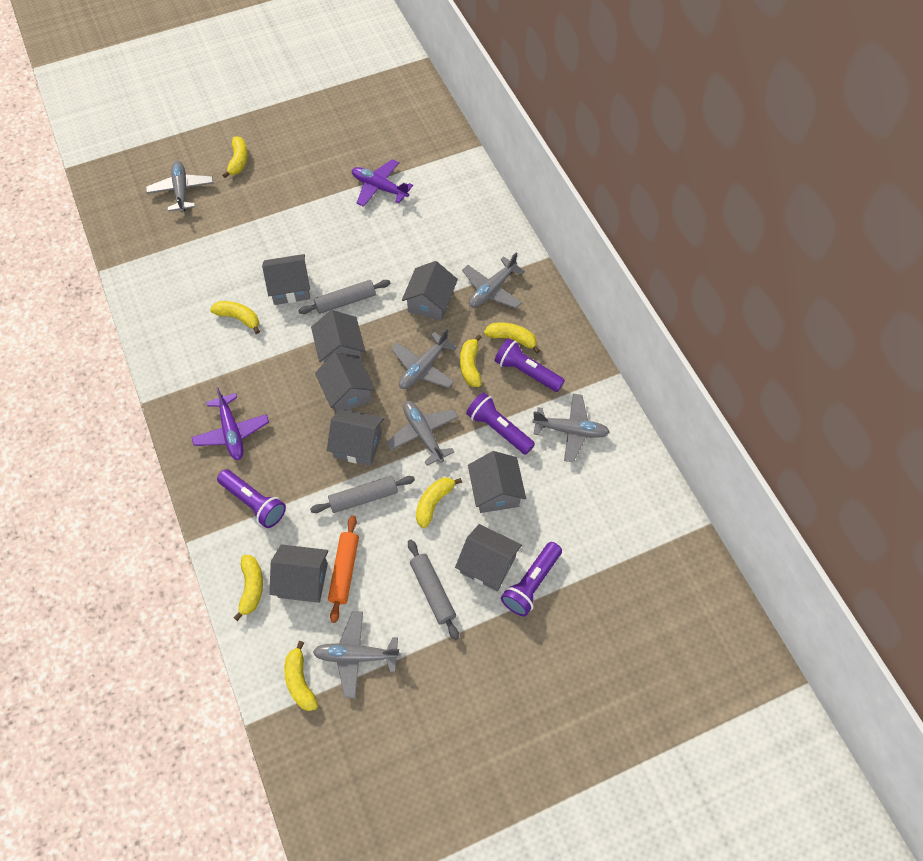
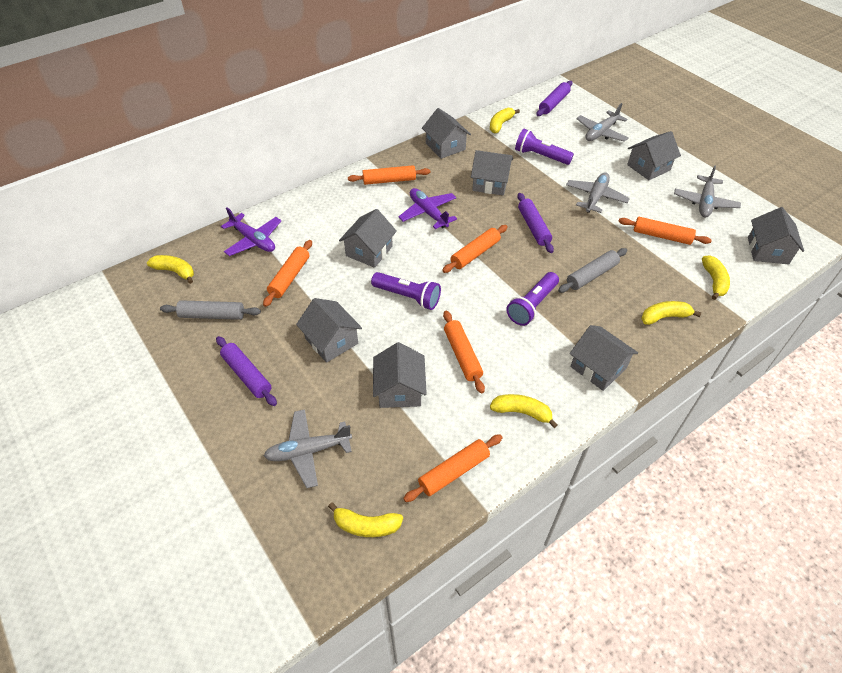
grey plane: [146,161,213,213] [313,611,401,698] [386,401,458,466] [391,328,457,389] [462,252,525,308] [532,394,610,462] = 6 -> [264,409,352,488] [566,172,630,213] [576,103,629,142] [674,165,741,217] = 4
grey rolling pin: [298,280,391,314] [310,476,415,513] [408,540,459,640] = 3 -> [160,300,261,320] [558,248,627,293] = 2
orange rolling pin: [328,515,359,623] = 1 -> [263,240,312,307] [348,165,430,185] [403,434,503,502] [442,225,508,273] [443,311,485,394] [618,217,712,245] = 6
purple flashlight: [217,469,286,528] [466,392,535,455] [494,338,565,392] [501,542,562,616] = 4 -> [371,272,441,310] [506,272,559,326] [515,129,574,165] = 3
purple rolling pin: none = 0 -> [216,336,277,406] [517,193,554,253] [536,81,572,116] = 3
yellow banana: [210,301,260,334] [223,136,248,178] [234,555,263,621] [284,641,318,711] [416,477,462,528] [460,335,482,387] [484,323,540,353] = 7 -> [147,255,194,284] [328,502,403,537] [490,108,520,134] [490,394,558,428] [641,301,701,325] [702,255,730,300] = 6

